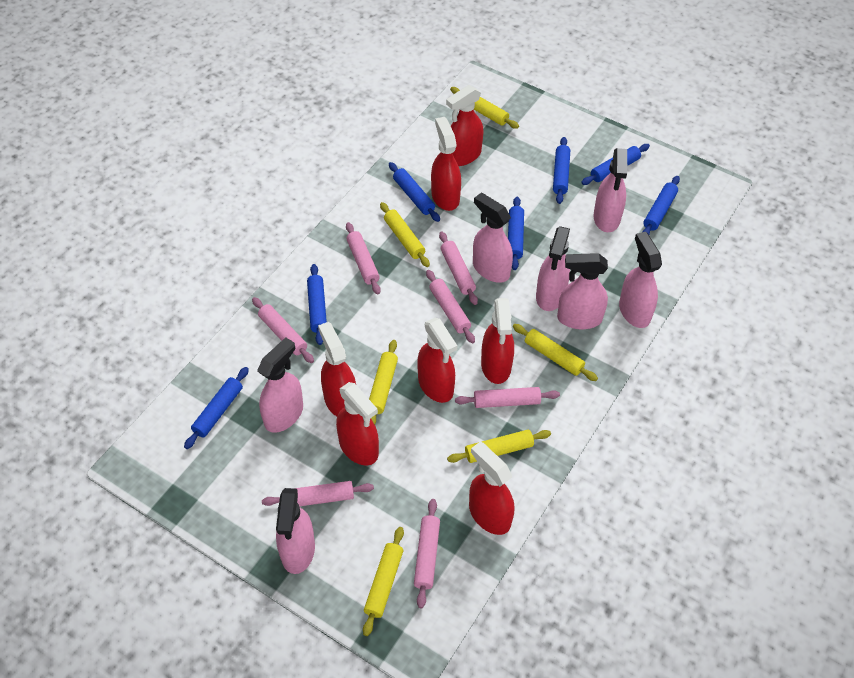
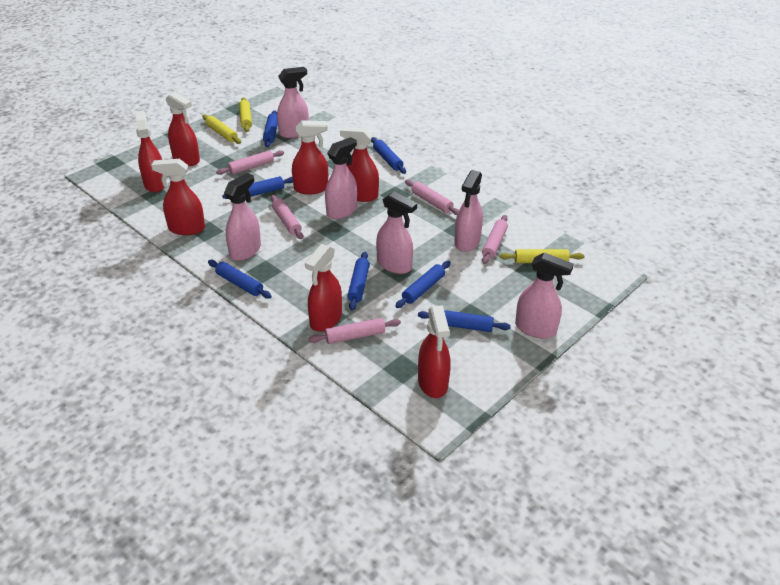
pink rolling pin: [252,297,314,363] [262,481,374,506] [346,222,381,295] [414,499,440,608] [426,270,475,344] [439,232,478,305] [455,387,560,408] = 7 -> [216,150,284,175] [271,195,303,239] [309,318,401,344] [405,180,459,215] [482,215,508,264] = 5
pink spray bottle: [257,337,303,433] [276,488,315,574] [473,193,513,283] [536,226,570,311] [557,253,608,329] [593,148,628,232] [619,232,662,328] = 7 -> [224,173,261,261] [277,67,309,138] [325,137,357,219] [376,191,417,274] [454,170,483,252] [515,252,574,339] = 6
yellow rolling pin: [363,527,404,636] [369,340,398,425] [380,202,430,267] [447,430,551,463] [450,87,519,129] [513,324,598,381] = 6 -> [202,114,241,144] [239,97,252,132] [499,249,584,263] = 3

